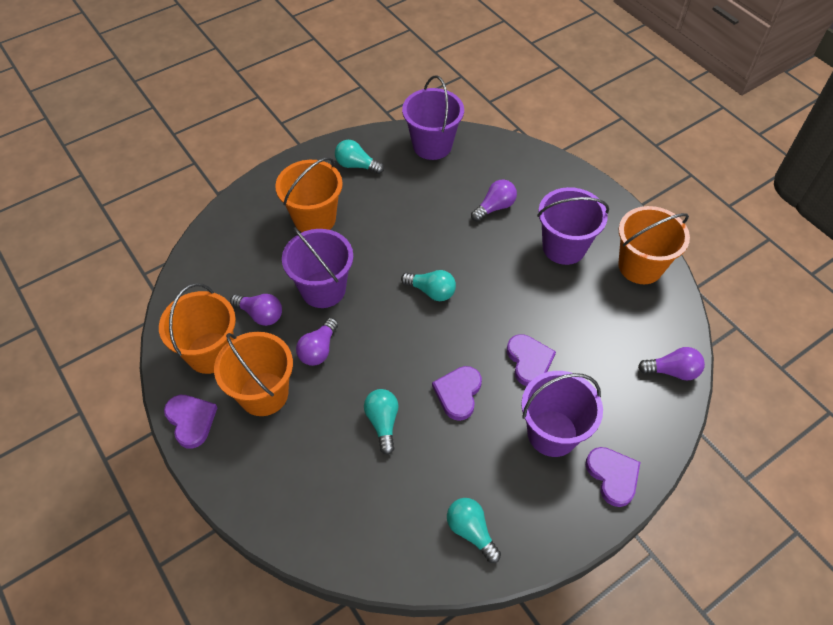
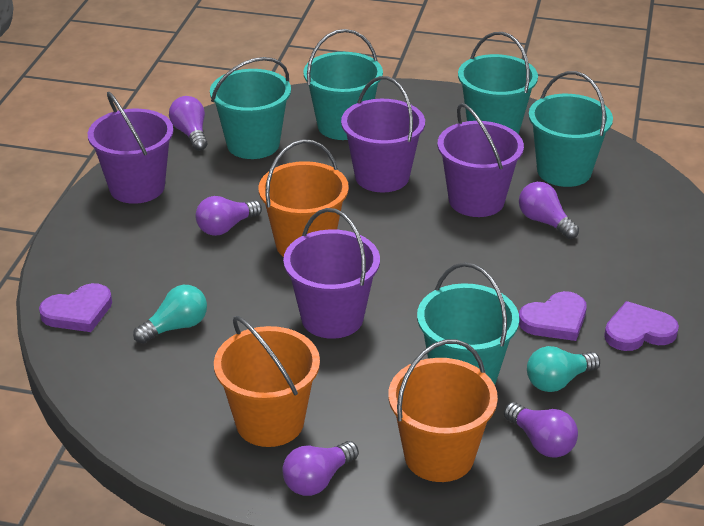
orange bucket: [159,283,236,374] [214,332,293,416] [275,157,343,232] [618,206,690,284] = 4 -> [214,316,320,447] [259,139,349,257] [388,339,498,482] = 3
purple heart: [164,395,217,449] [432,366,482,421] [507,334,556,386] [586,447,640,507] = 4 -> [39,283,112,332] [519,291,587,341] [604,301,679,351] = 3
purple light bulb: [230,294,282,326] [296,318,338,366] [471,180,517,222] [638,347,705,380] = 4 -> [169,96,207,151] [195,196,262,236] [282,441,359,496] [504,402,578,458] [519,182,579,239] = 5
turquoise bucket: none = 0 -> [210,57,291,159] [303,29,383,140] [417,262,519,385] [458,32,538,134] [529,71,613,187] = 5
turquoise light bulb: [335,140,384,174] [364,389,399,455] [401,270,456,301] [447,498,501,563] = 4 -> [133,285,207,344] [527,346,600,392] = 2

